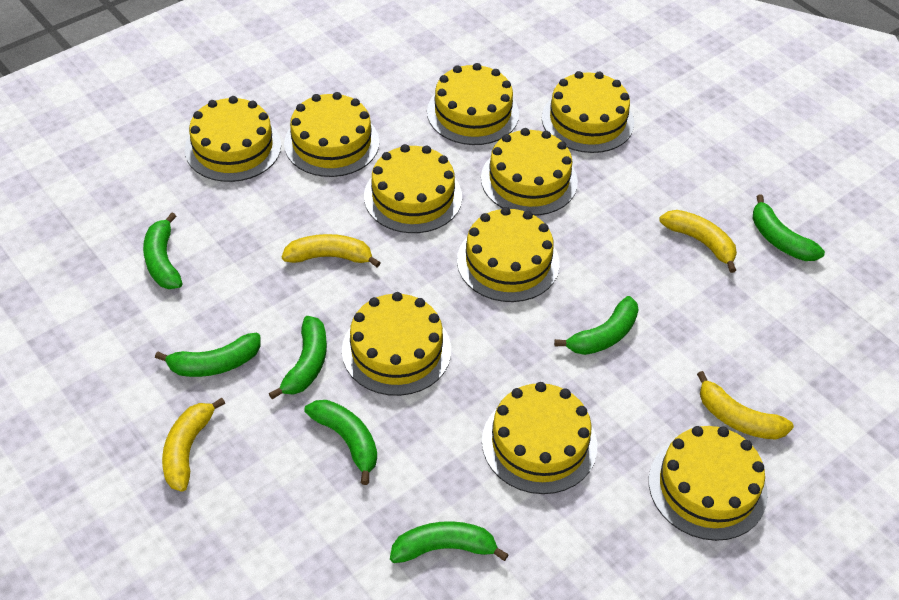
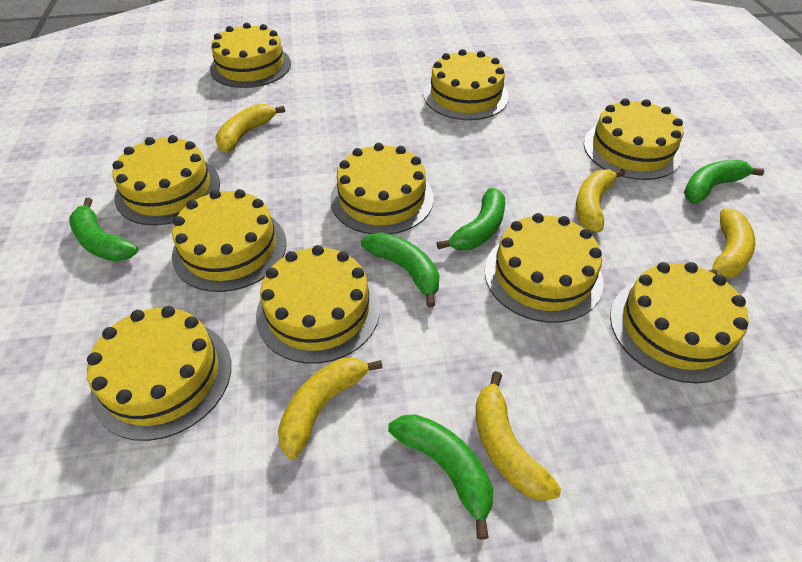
green banana: [143,212,182,289] [155,333,260,377] [269,316,327,399] [304,400,377,485] [390,521,509,563] [554,296,638,355] [753,194,825,261] = 7 -> [69,198,138,261] [361,232,439,307] [388,414,493,540] [437,188,505,250] [684,160,764,204] = 5
yellow banana: [162,398,225,492] [282,234,381,267] [659,210,737,273] [697,371,794,440] = 4 -> [215,104,285,153] [278,358,383,460] [476,371,561,501] [576,169,625,232] [709,208,755,279] = 5

